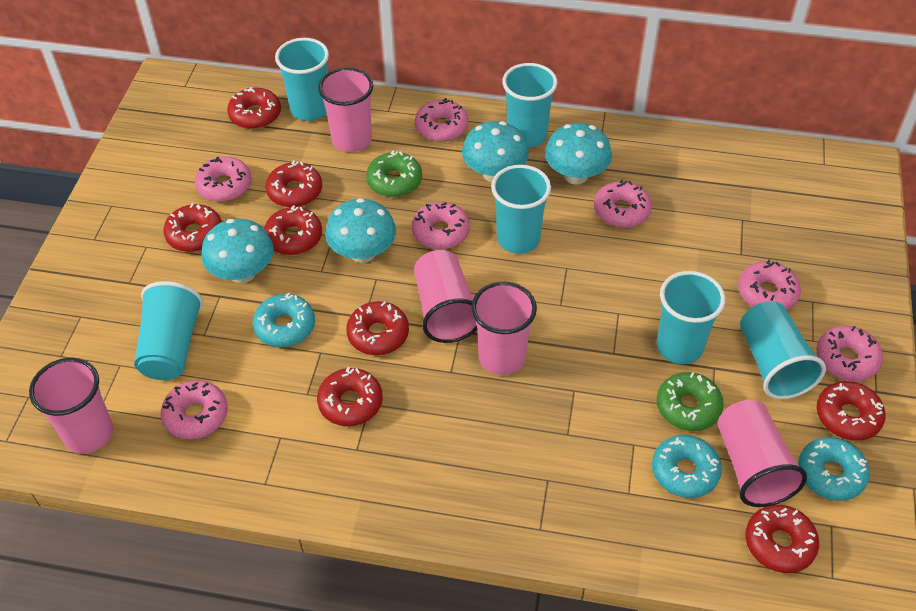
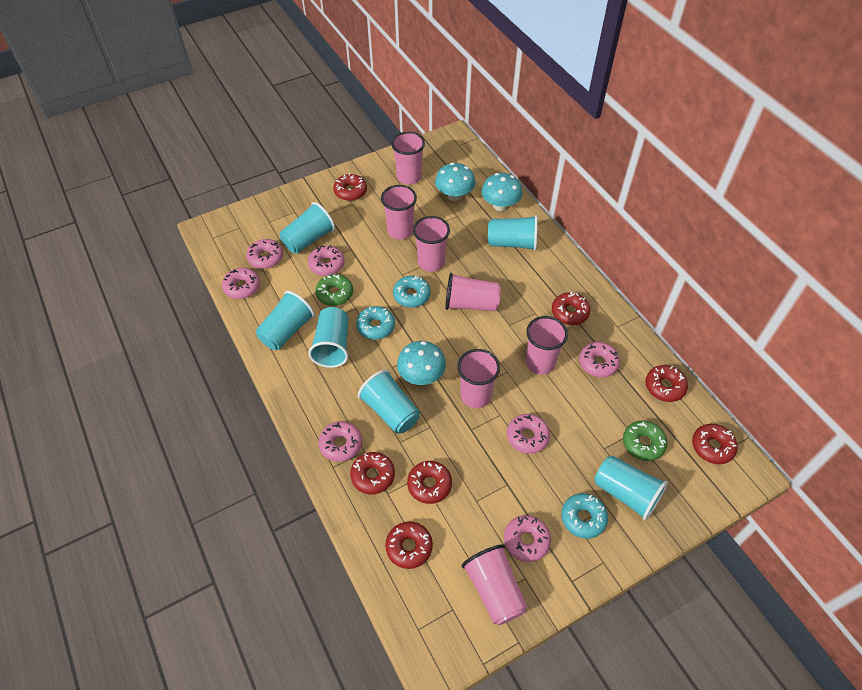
pink cup: [29,358,113,454] [318,67,373,152] [414,250,477,343] [471,282,537,375] [717,400,807,507] = 5 -> [381,185,417,240] [391,132,425,185] [413,216,450,272] [445,273,501,311] [457,349,500,408] [462,544,528,626] [525,316,568,375] = 7
red donut: [163,203,222,252] [227,87,281,129] [264,205,322,255] [266,161,322,207] [317,367,383,426] [346,301,409,355] [745,505,819,573] [817,381,886,441] = 8 -> [333,173,367,201] [350,452,395,494] [385,522,433,569] [407,461,452,504] [552,292,590,325] [645,365,688,402] [692,424,738,464] = 7
turquoise mushroom: [201,219,274,283] [325,198,396,263] [462,121,529,182] [545,123,612,185] = 4 -> [397,341,446,385] [435,163,476,201] [481,173,522,211] = 3

